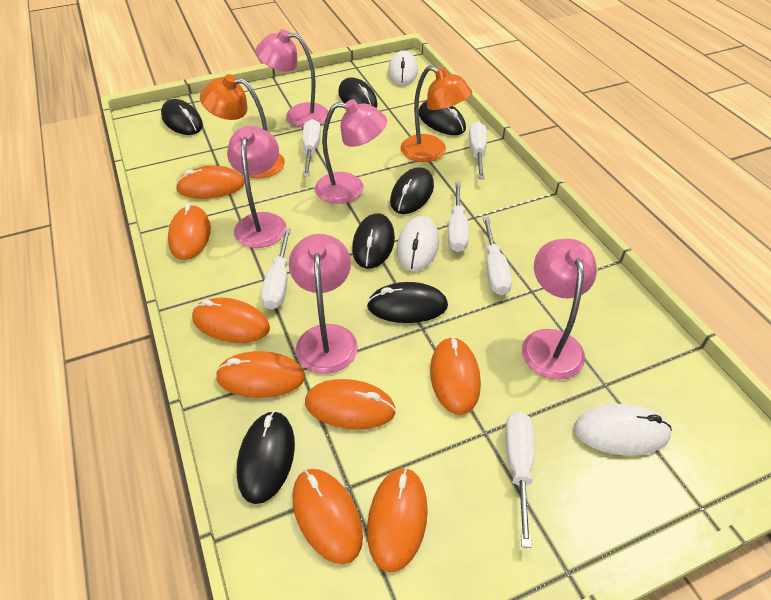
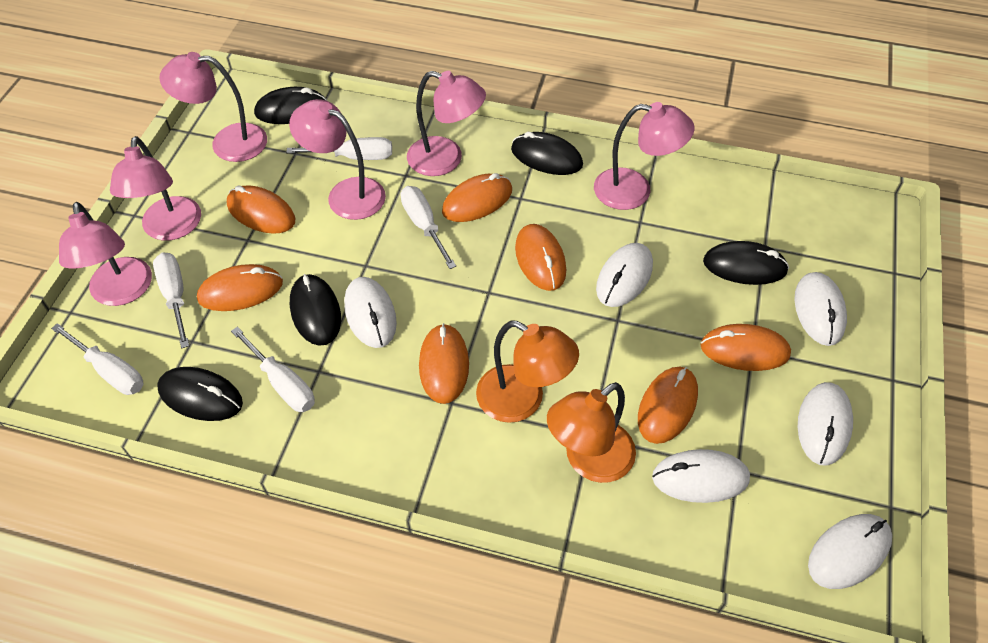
black mouse: [161,99,203,135] [237,411,295,504] [338,77,378,108] [352,213,395,269] [367,282,448,323] [390,167,434,214] [419,101,466,135] = 7 -> [157,367,243,421] [254,87,327,124] [290,274,341,346] [511,132,583,175] [703,241,789,285] = 5
orange mouse: [168,203,211,260] [176,166,245,199] [192,298,270,343] [215,351,305,398] [293,469,363,564] [305,379,396,430] [367,467,428,572] [430,337,481,415] = 8 -> [197,264,283,311] [227,185,295,234] [419,323,469,404] [442,173,512,222] [515,224,566,291] [638,367,698,444] [701,324,791,371] = 7
pink lamp: [227,126,286,248] [256,29,328,127] [289,234,358,374] [315,99,387,204] [522,238,597,380] = 5 -> [59,202,152,306] [110,136,201,240] [159,52,267,162] [289,99,386,220] [407,71,486,176] [594,102,695,210] = 6
white mouse: [388,50,418,85] [397,216,439,271] [574,404,672,456] = 3 -> [344,277,397,348] [596,243,653,307] [652,449,750,503] [795,272,847,346] [798,382,853,466] [808,514,892,589] = 6
white screwdriver: [261,228,291,310] [303,119,321,176] [448,182,469,252] [469,122,487,179] [483,217,512,295] [505,411,535,548] = 6 -> [51,323,144,395] [153,252,189,348] [231,327,315,412] [286,137,392,160] [400,186,456,269] = 5

